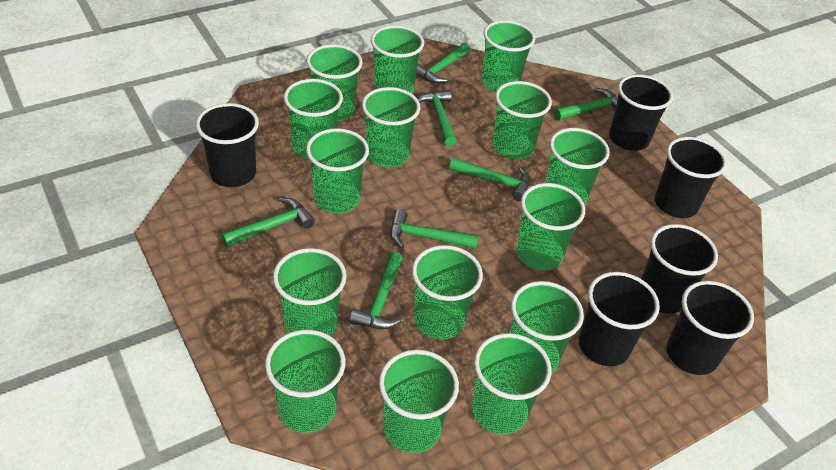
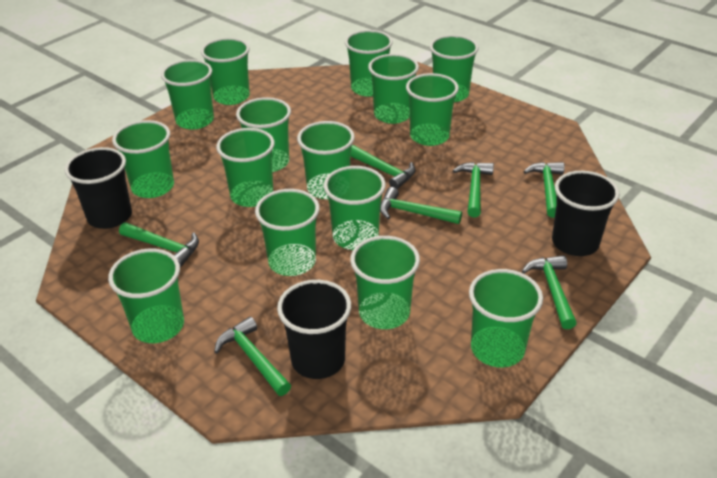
black cup: [196,103,259,187] [579,272,660,366] [609,74,673,151] [641,224,718,314] [655,137,727,218] [667,281,754,375] = 6 -> [64,147,132,229] [277,280,351,379] [552,171,620,256] = 3

